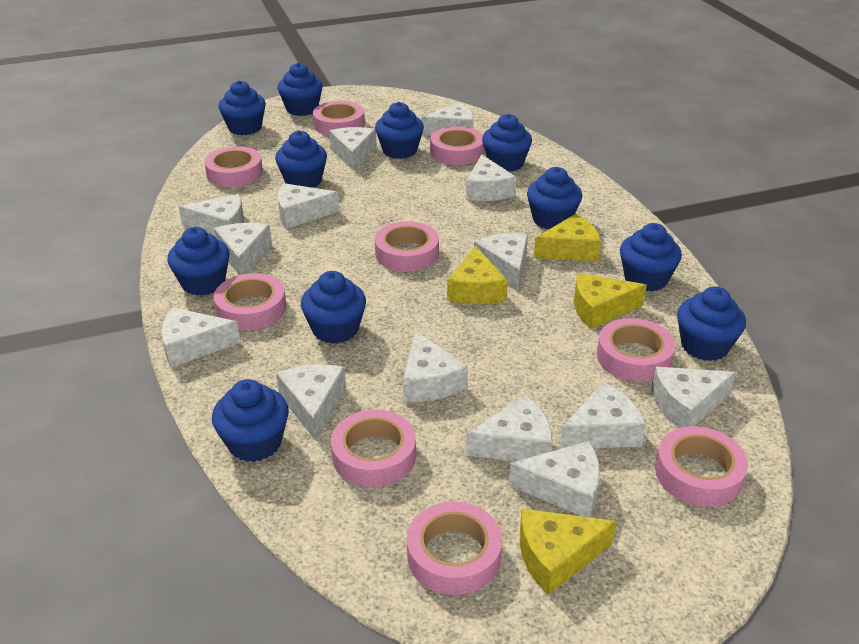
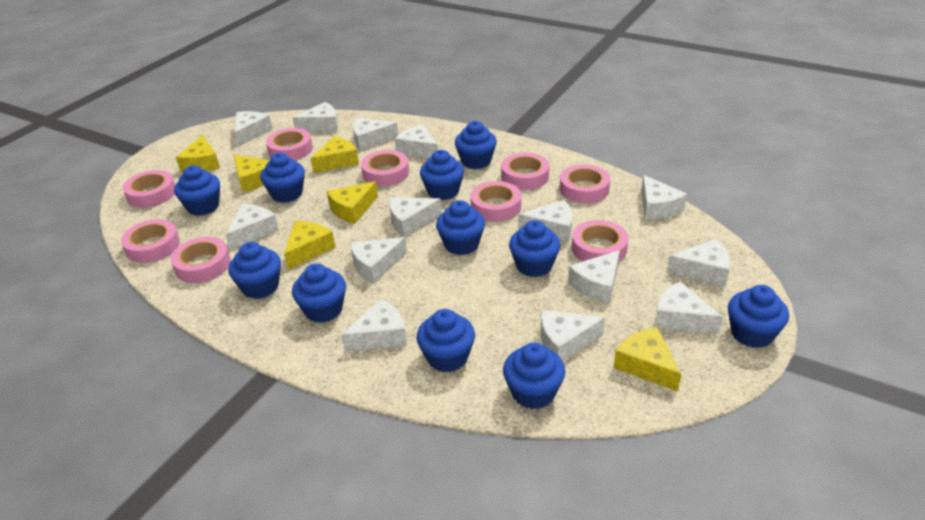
yellow cheese: [447,246,507,304] [520,508,616,595] [534,214,601,262] [574,273,647,329] = 4 -> [176,135,220,172] [233,155,270,193] [284,221,335,270] [311,136,359,173] [327,181,378,224] [614,327,681,391] = 6

